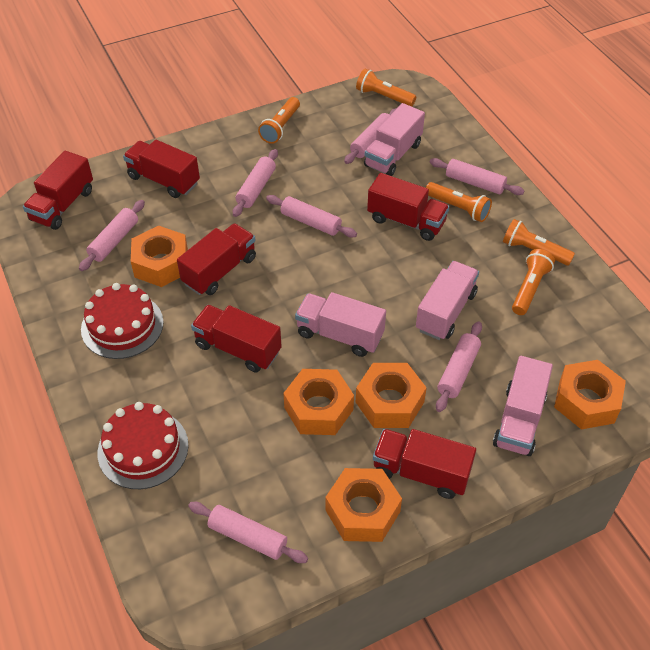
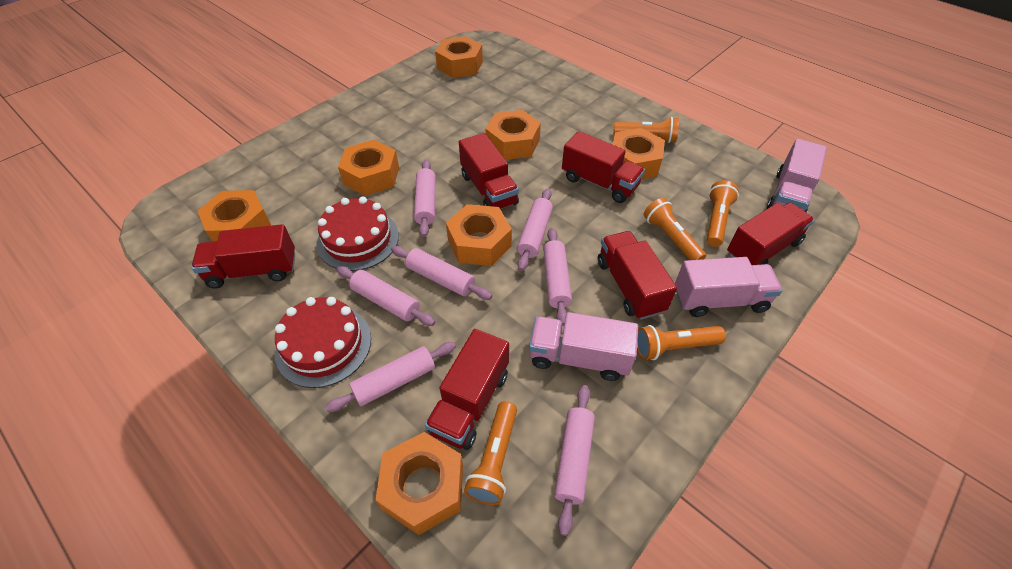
orange nut: [131,226,188,287] [283,369,354,435] [325,468,402,542] [356,363,427,428] [554,360,626,429] = 5 -> [198,190,272,241] [338,140,399,196] [375,432,463,535] [435,36,483,78] [446,204,512,266] [486,110,541,160] [613,128,665,179] = 7
pink truck: [295,292,386,357] [364,103,425,176] [416,261,479,340] [493,356,553,456] = 4 -> [529,312,638,381] [675,257,782,317] [767,139,827,213] = 3

